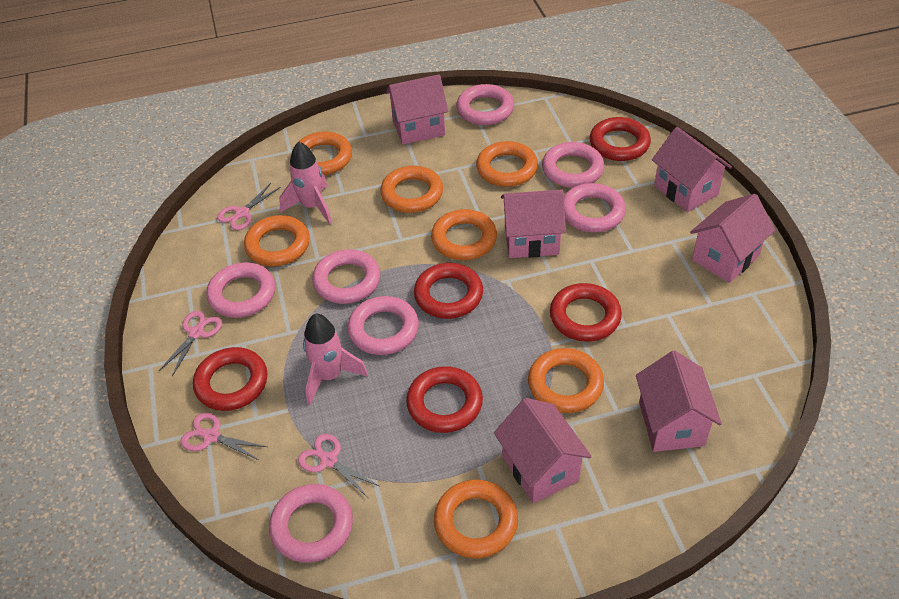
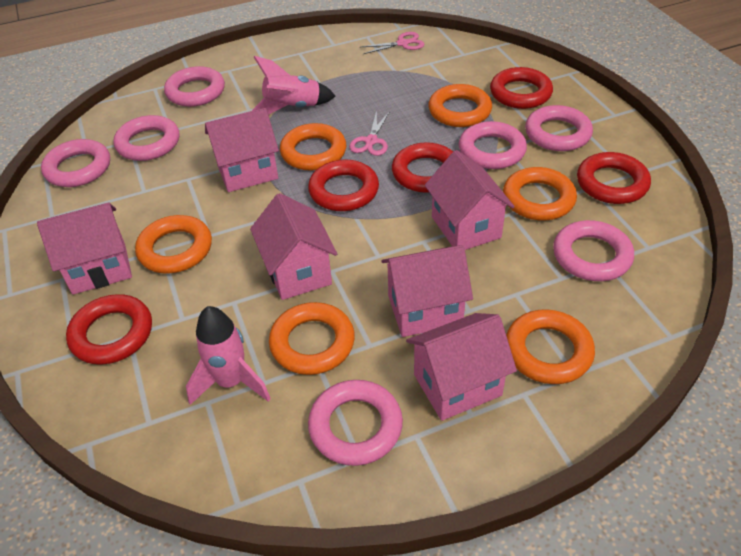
orange ring: [244,215,310,266] [296,131,352,175] [380,166,443,213] [431,209,497,260] [434,480,518,559] [476,141,538,187] [528,348,604,413] = 7 -> [135,215,212,273] [269,302,355,375] [280,123,346,171] [428,84,492,127] [503,167,577,221] [506,309,595,384] = 6
pink scissors: [159,311,222,376] [180,413,267,460] [217,183,281,230] [298,434,379,498] = 4 -> [349,110,390,156] [361,32,424,54] = 2

